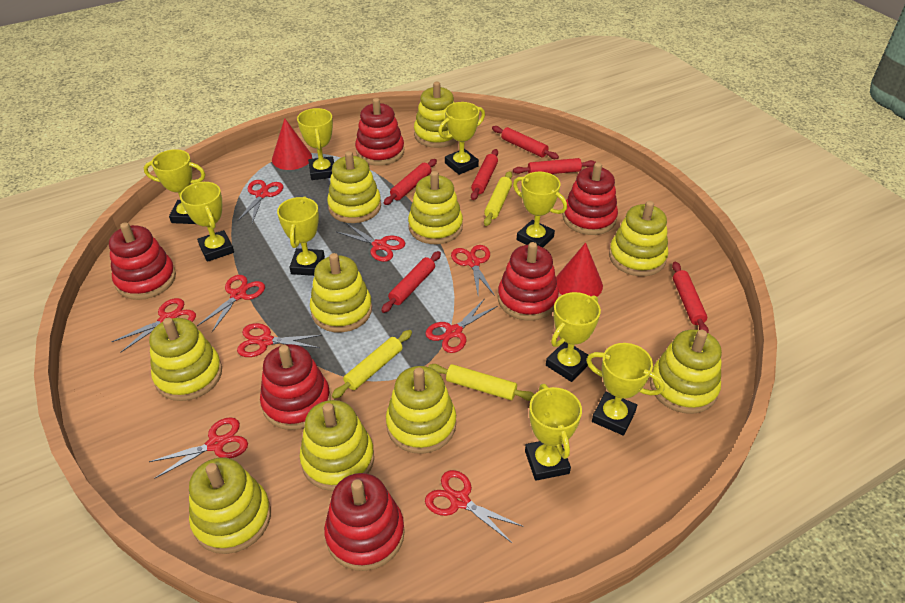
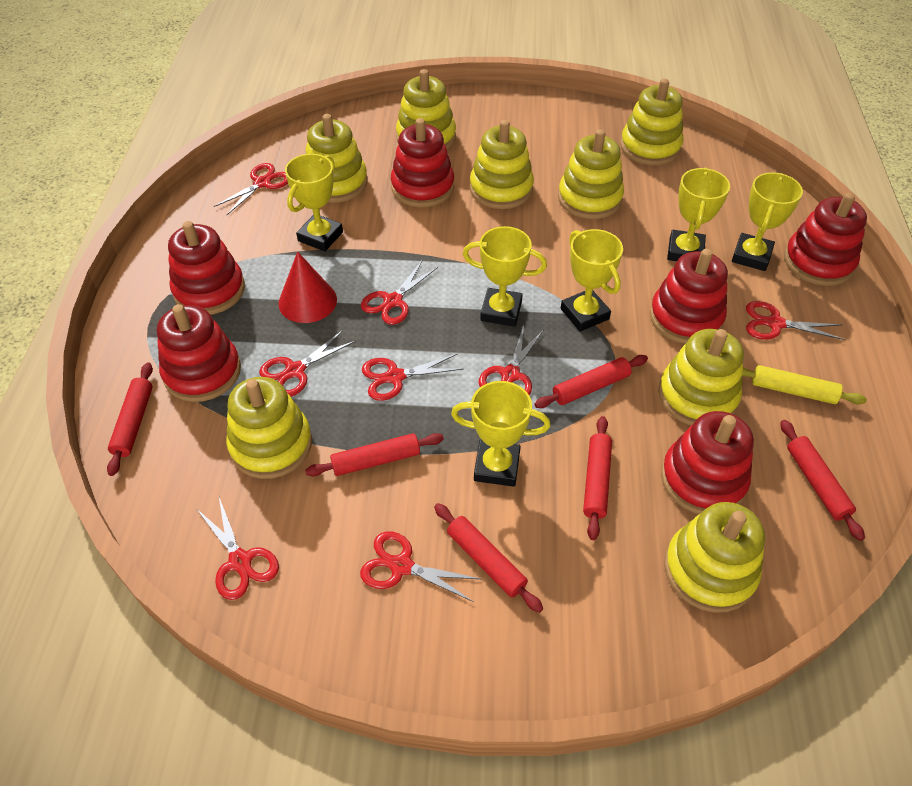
red cone: [272,118,312,170] [556,243,603,297] = 2 -> [278,251,337,323] = 1
red scissors: [111,298,196,353] [149,417,248,479] [197,275,265,332] [237,180,283,223] [237,323,322,357] [337,223,405,262] [425,298,498,353] [425,470,524,543] [451,245,495,296] = 9 -> [197,498,279,600] [214,163,288,215] [259,330,356,397] [360,531,481,602] [361,261,438,325] [362,353,463,401] [479,325,544,395] [746,301,844,340] = 8
yellow rolling pin: [332,330,412,399] [428,364,535,401] [484,171,512,226] = 3 -> [742,365,867,404] = 1
yellow stacking toy: [149,318,222,401] [189,457,271,554] [300,400,374,491] [310,253,372,332] [327,151,381,223] [386,366,456,454] [408,171,463,244] [414,82,457,148] [609,201,668,276] [650,329,722,414] = 10 -> [226,377,312,479] [306,114,367,203] [396,69,456,150] [470,120,534,209] [558,129,624,219] [620,79,683,165] [658,329,744,425] [664,502,765,613] = 8
yellow trophy: [144,149,205,224] [180,182,234,262] [277,196,325,276] [297,108,334,180] [438,102,485,175] [513,172,567,247] [525,384,582,481] [546,292,601,382] [586,343,664,436] = 9 -> [285,154,343,251] [451,381,551,487] [463,226,547,327] [561,229,623,332] [667,168,730,261] [732,172,803,271] = 6

